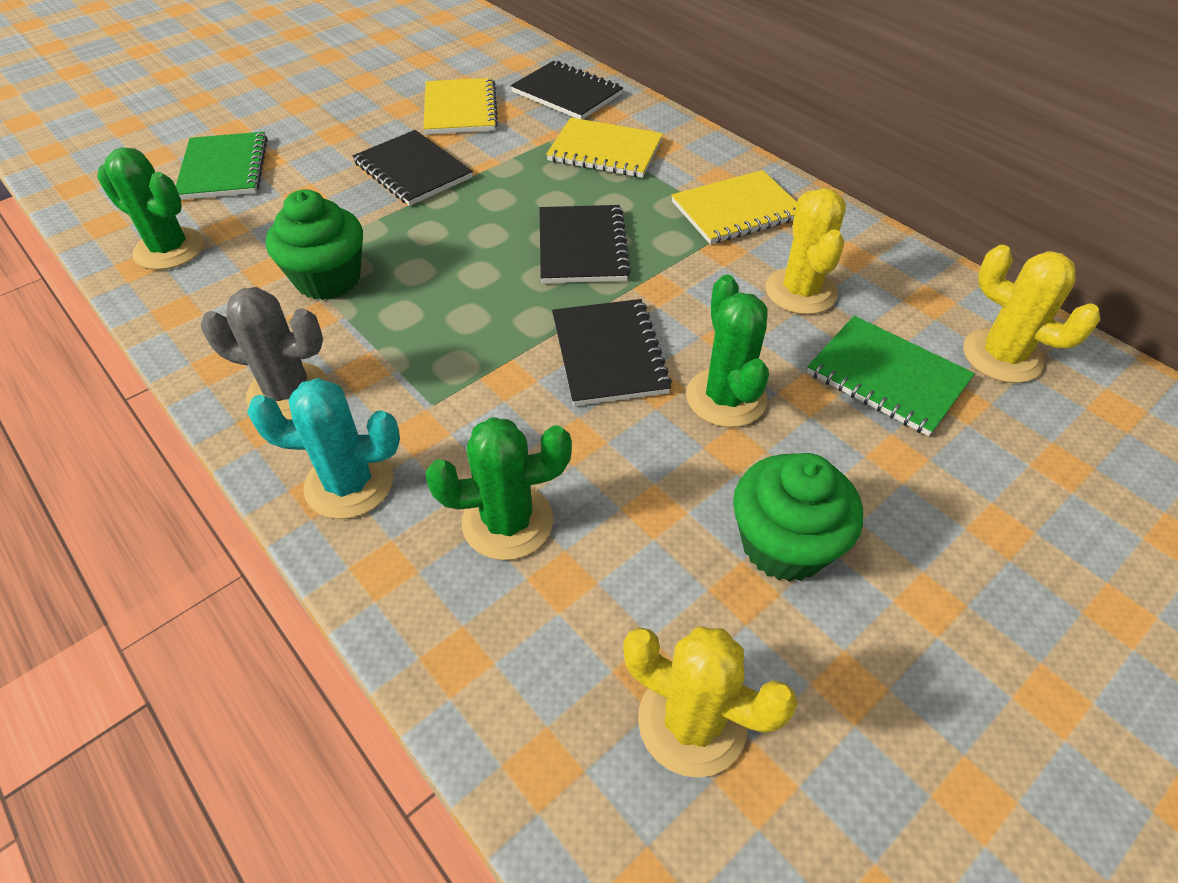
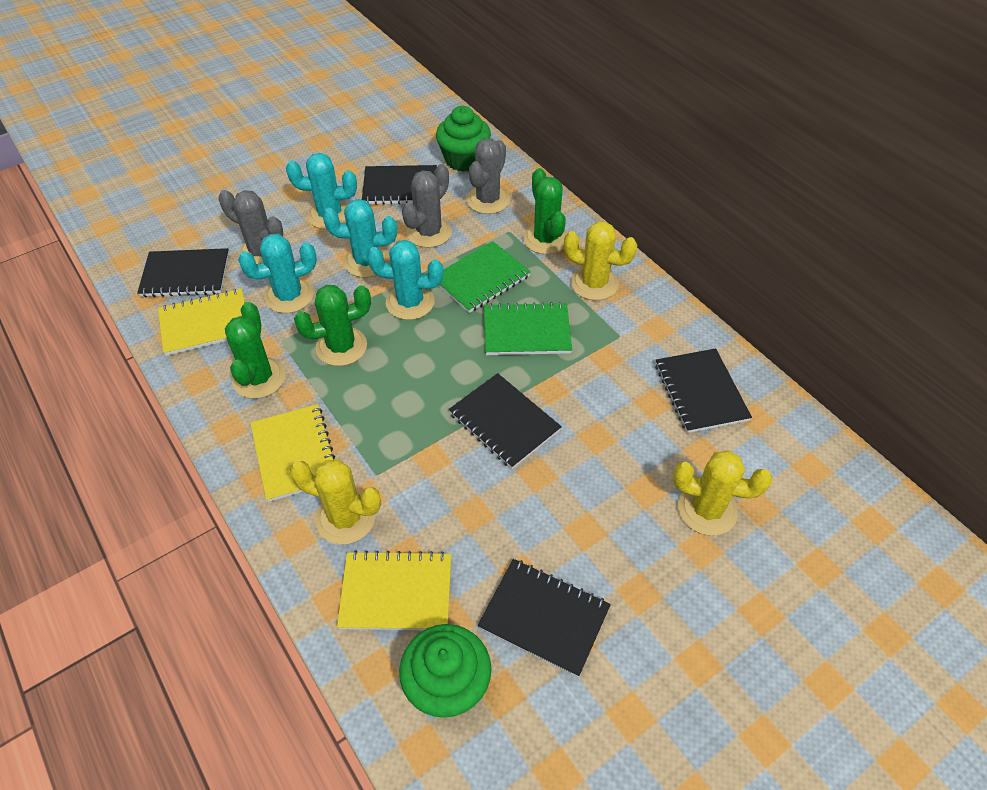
black notebook: [353,130,473,206] [511,60,623,119] [540,205,631,283] [552,299,672,406] = 4 -> [137,248,229,298] [362,165,437,205] [449,373,562,469] [478,559,611,677] [655,348,752,433] = 5
grey cactus: [201,287,328,420] = 1 -> [218,190,283,264] [402,164,452,248] [466,138,510,214] = 3
turquoise cactus: [247,378,400,519] = 1 -> [238,234,317,313] [286,153,357,230] [323,199,397,278] [367,240,443,320] = 4

